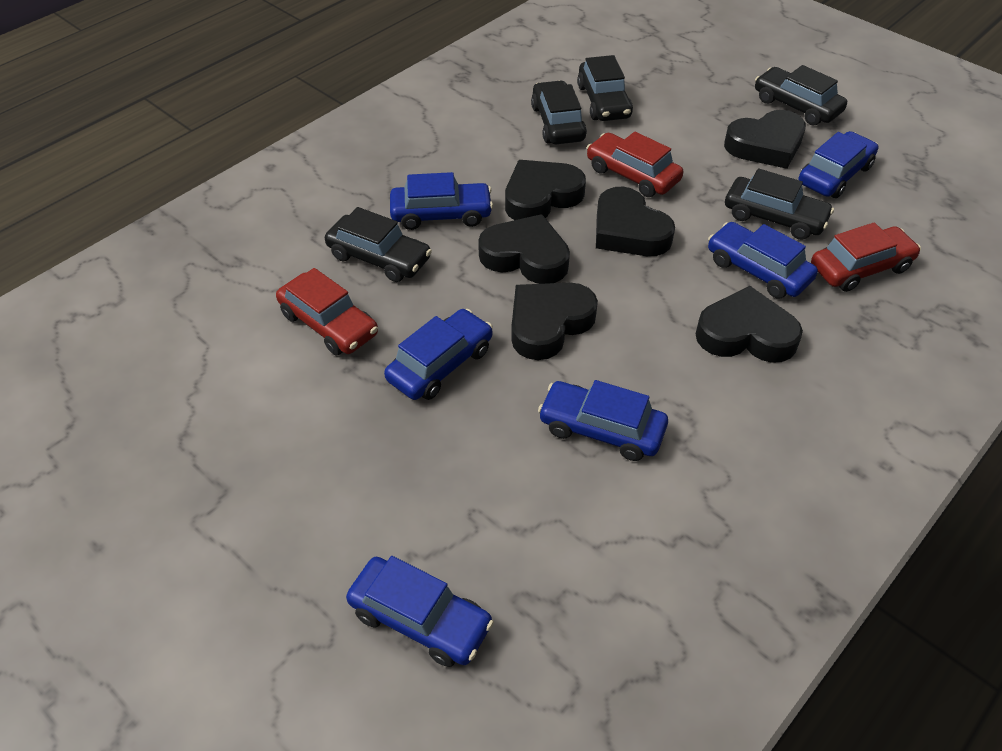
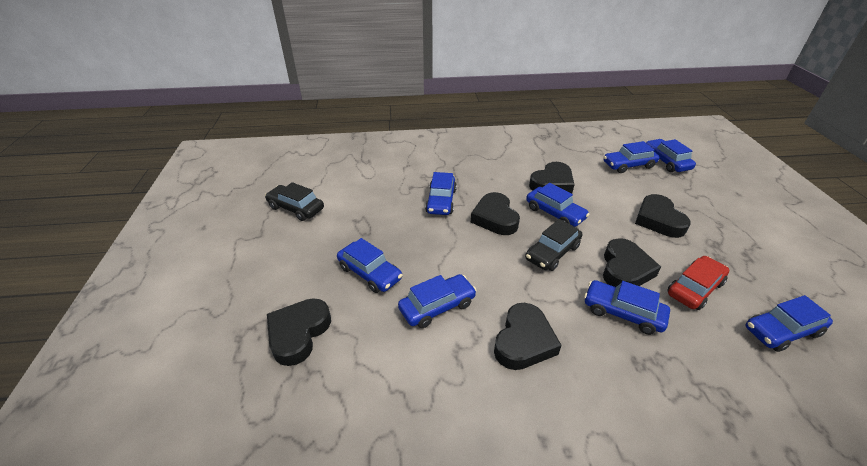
black car: [325,207,432,282] [531,80,587,144] [577,55,633,121] [725,168,834,240] [755,65,847,125] = 5 -> [265,182,324,221] [525,219,582,271] = 2
blue car: [346,556,494,667] [384,309,493,400] [390,172,493,230] [538,380,668,461] [708,222,818,299] [799,131,879,198] = 6 -> [337,238,403,293] [398,274,477,328] [425,172,457,215] [526,183,589,227] [584,280,670,335] [603,141,659,173] [646,139,696,172] [746,295,833,352] = 8
red car: [276,268,378,355] [587,132,683,197] [811,222,921,292] = 3 -> [667,256,729,310] = 1

